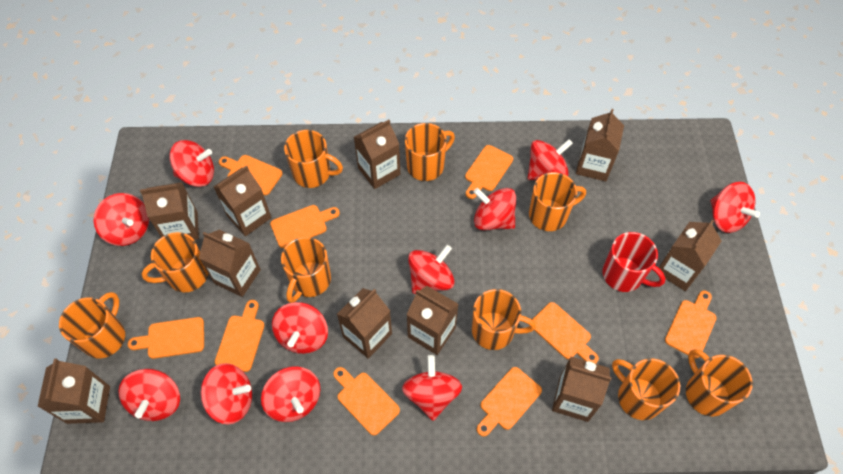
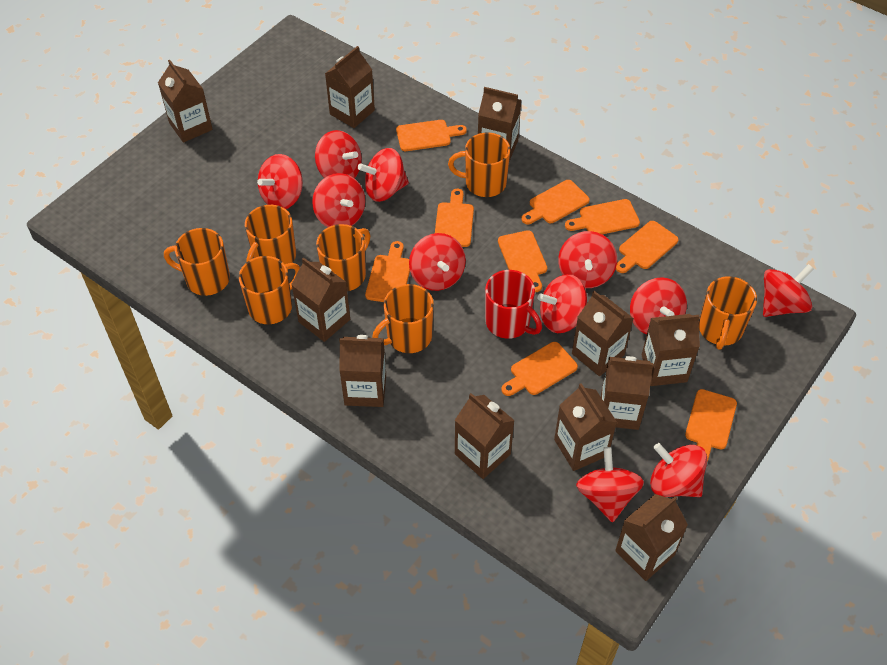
brown carton: [37,359,110,424] [140,182,199,240] [199,230,261,297] [213,165,272,236] [337,288,392,359] [354,120,401,189] [406,286,459,355] [552,357,612,422] [576,109,624,181] [659,220,722,291] = 10 -> [158,60,213,143] [291,257,350,342] [325,46,375,128] [339,335,386,407] [455,393,515,479] [478,87,521,161] [554,383,617,471] [572,291,634,376] [601,356,653,430] [615,494,688,581] [642,314,700,386] = 11
orange mug: [59,292,125,358] [142,232,208,292] [281,237,331,303] [284,130,343,188] [405,123,455,181] [472,289,536,350] [529,172,586,231] [612,359,680,420] [686,349,753,416] = 9 -> [164,228,230,296] [239,256,300,324] [245,205,296,264] [316,224,370,291] [372,284,434,353] [448,133,510,197] [699,276,757,350] = 7

